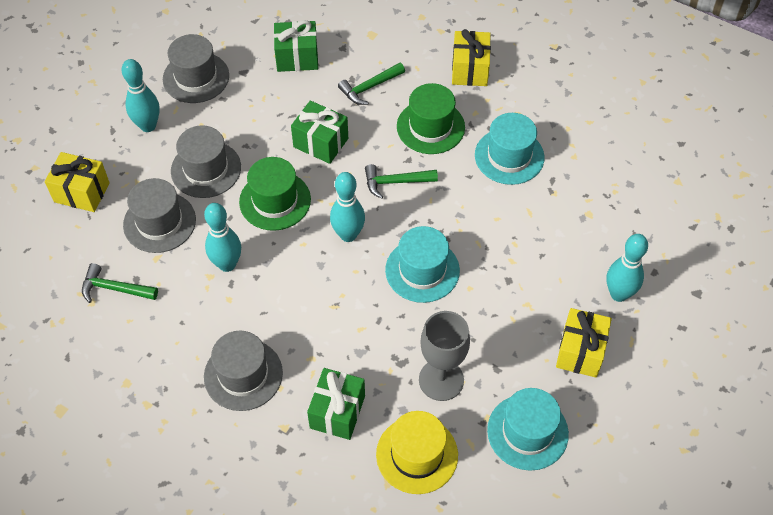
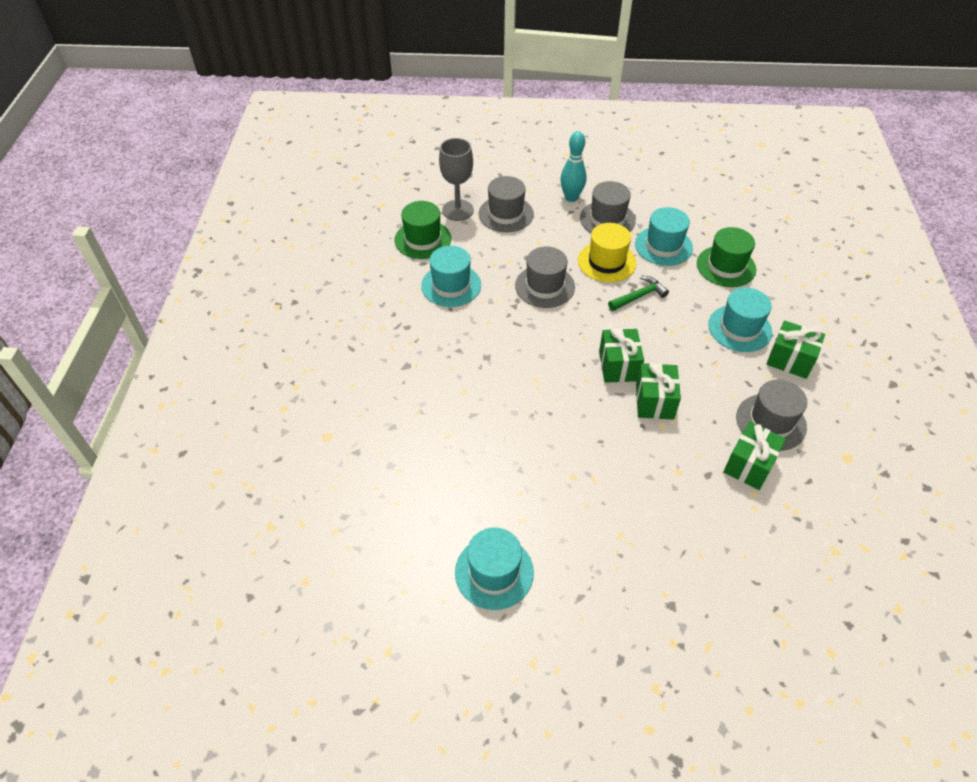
green gift: [274,20,318,72] [291,101,348,164] [307,368,365,440] = 3 -> [599,328,644,383] [636,362,681,420] [723,421,786,490] [766,320,825,379] = 4
green hammer: [82,263,158,303] [338,63,405,105] [365,164,438,199] = 3 -> [608,276,669,311] = 1
turquoise bowling pin: [122,59,160,132] [204,203,241,272] [330,172,365,242] [607,234,648,302] = 4 -> [560,131,587,202] = 1
turquoise hat: [385,226,460,303] [475,113,544,185] [487,388,569,471] = 3 -> [421,246,481,307] [455,527,534,610] [635,207,693,266] [708,288,772,352] = 4
yellow gift: [45,152,110,212] [452,29,491,86] [556,308,612,377] = 3 -> none = 0

